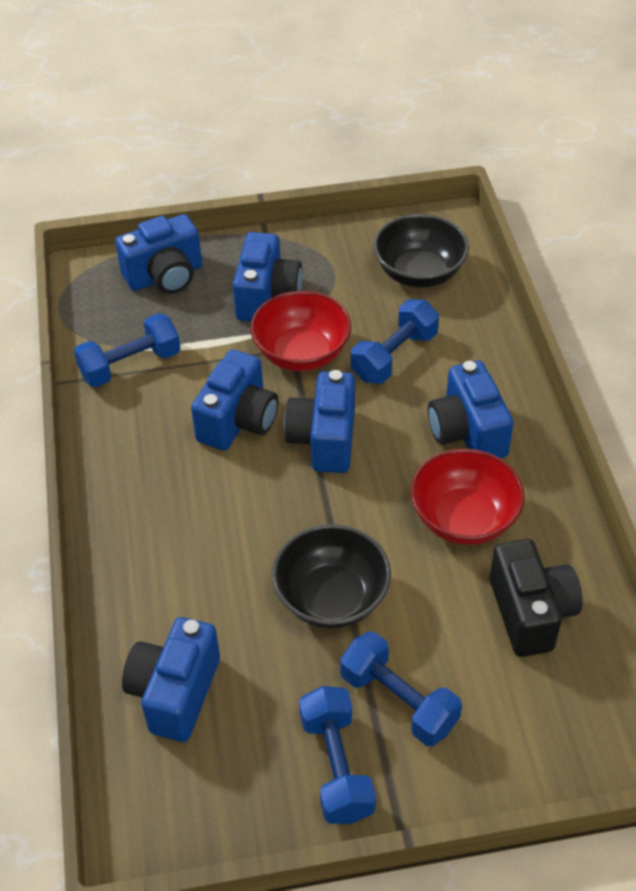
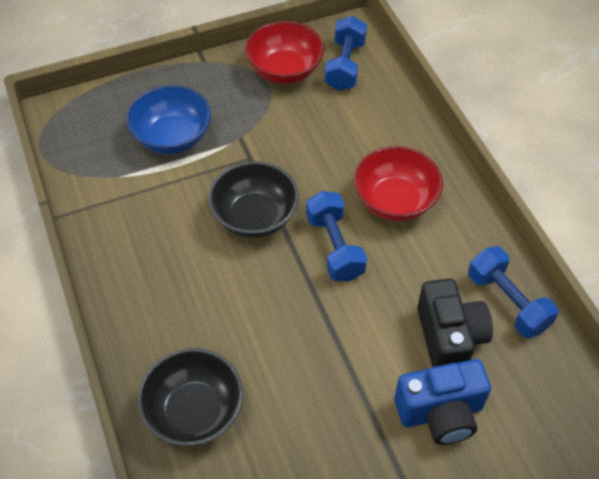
blue bowl: none = 0 -> [126,85,211,154] = 1
blue camera: [115,214,202,294] [122,617,220,742] [191,349,279,451] [233,232,302,322] [284,370,355,473] [428,360,513,458] = 6 -> [394,359,491,445] = 1
blue dumbbell: [74,313,181,387] [299,686,376,824] [340,632,462,746] [351,299,439,384] = 4 -> [306,191,367,282] [325,16,367,91] [468,246,559,338] = 3

